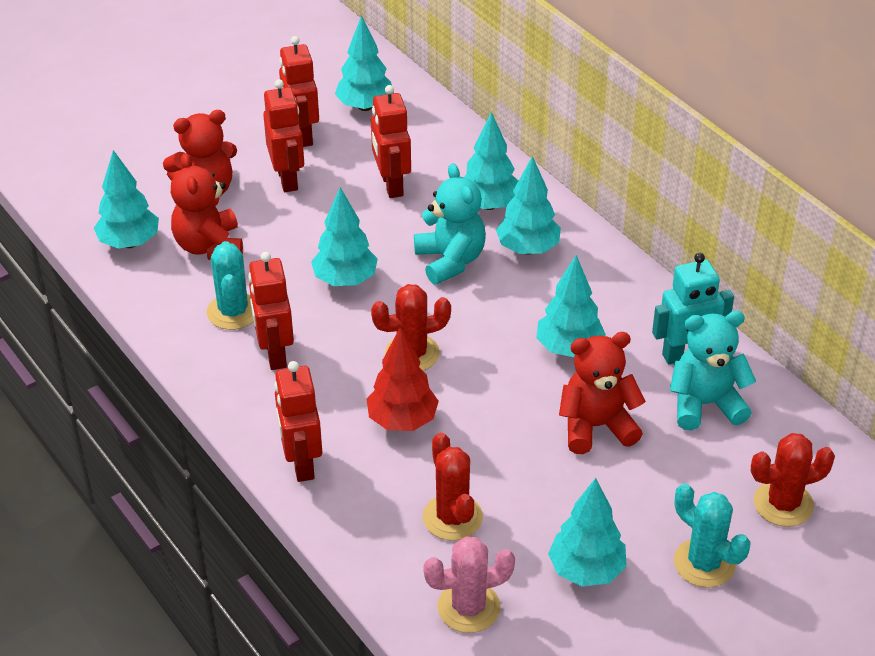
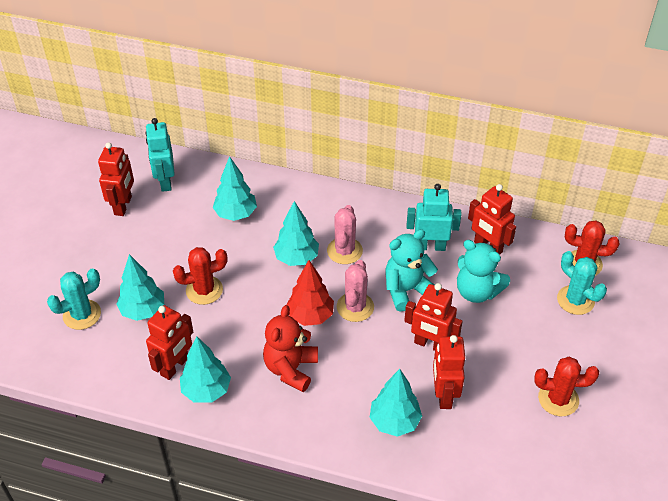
pink cactus: [423,536,515,633] = 1 -> [327,205,363,264] [337,260,374,322] = 2
red teddy bear: [163,110,237,194] [171,153,243,260] [559,332,646,454] = 3 -> [263,305,318,392] = 1
turquoise robot: [652,253,734,364] = 1 -> [145,118,175,192] [407,184,462,251] = 2
turquoise tree: [94,150,159,249] [311,187,378,286] [335,15,394,111] [465,112,518,210] [496,156,561,255] [536,255,606,357] [548,478,627,587] = 7 -> [116,254,164,321] [180,336,231,403] [213,156,257,221] [273,201,319,266] [369,369,422,437] = 5

